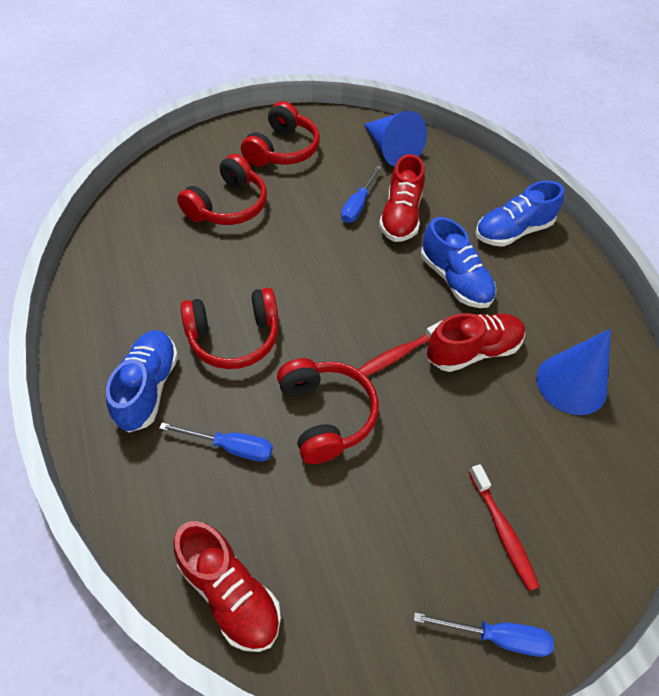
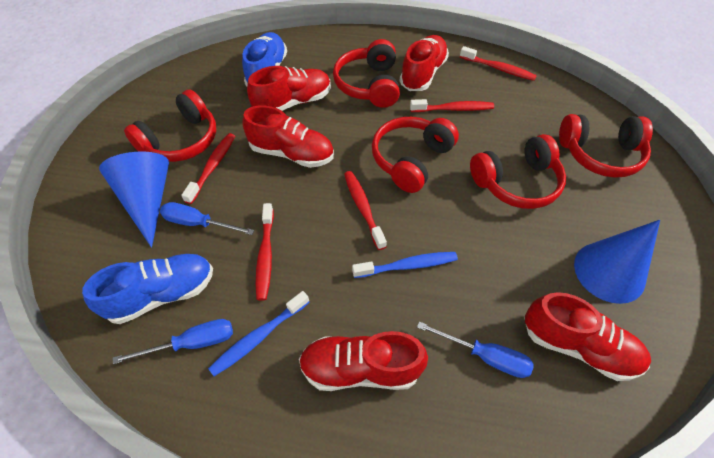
blue shoe: [106,330,178,433] [421,217,496,308] [475,181,564,247] = 3 -> [82,254,213,324] [242,32,287,86] = 2
blue toothbrush: none = 0 -> [208,291,309,376] [352,252,458,278] = 2
red headphones: [177,154,267,225] [181,288,278,369] [241,101,320,167] [277,358,379,464] = 4 -> [124,89,216,162] [333,39,400,108] [372,117,459,193] [470,134,566,209] [559,114,653,178] = 5
red shoe: [173,521,281,652] [379,154,425,242] [427,313,525,372] = 3 -> [242,106,334,168] [247,66,331,111] [299,331,428,391] [400,35,449,91] [525,292,651,381] = 5
red toothbrush: [358,320,443,376] [469,464,540,591] = 2 -> [181,133,235,204] [256,203,274,301] [344,171,387,250] [410,99,494,112] [460,46,537,81] = 5

